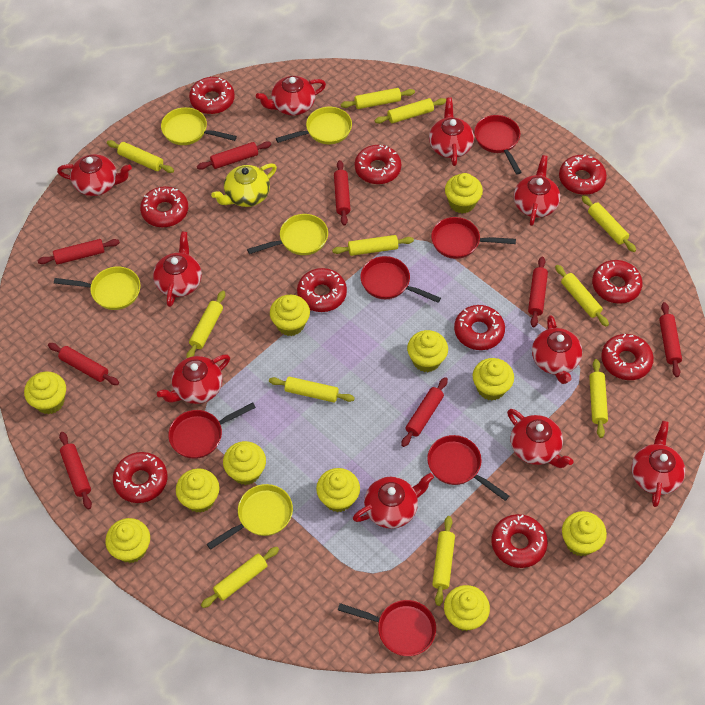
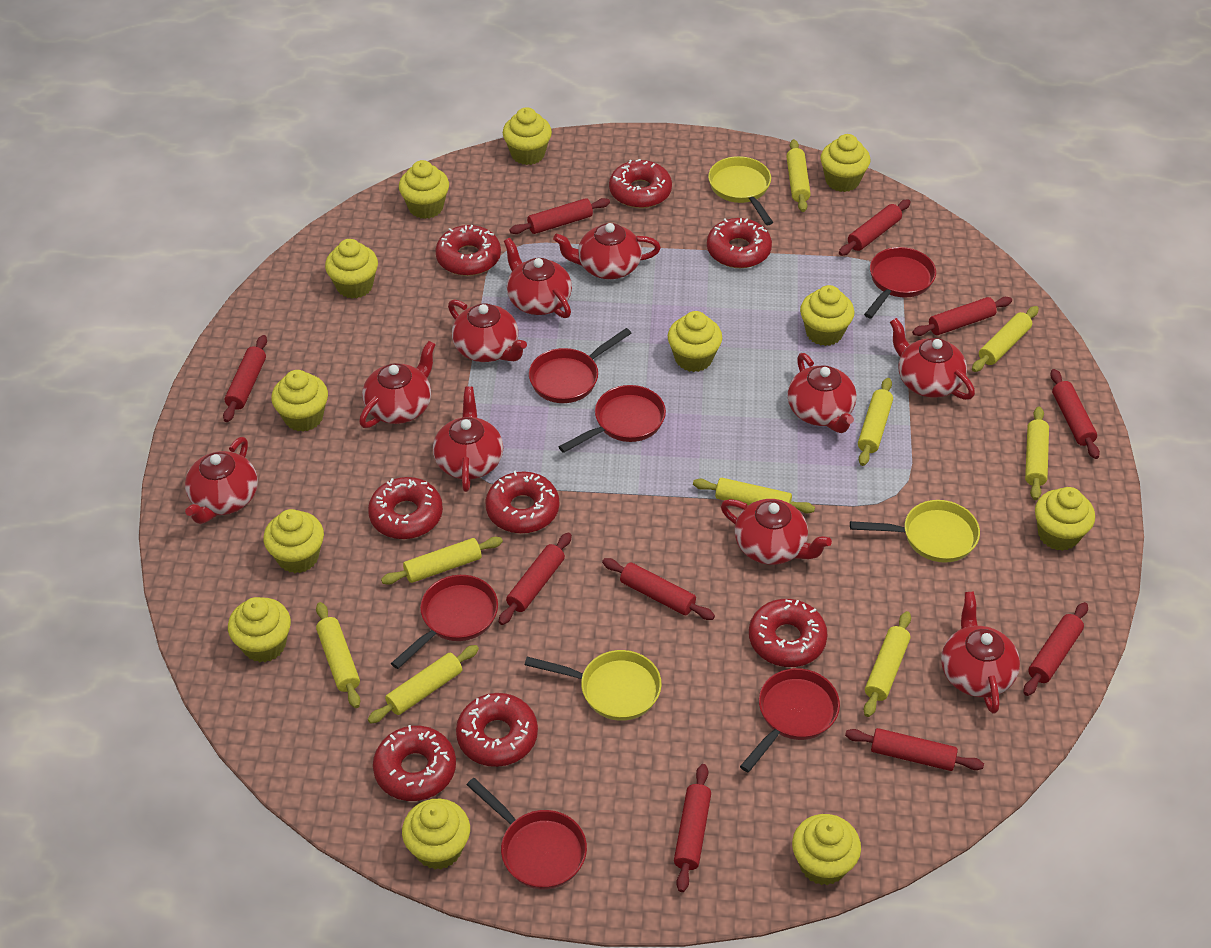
red donut: [113,452,168,503] [140,186,188,227] [189,77,235,114] [297,268,347,312] [355,145,401,184] [454,305,505,350] [491,514,548,568] [559,154,607,195] [592,260,643,304] [601,334,654,380] = 10 -> [368,477,443,539] [373,725,456,801] [435,225,501,276] [456,693,538,767] [485,471,559,534] [609,159,672,208] [707,218,772,268] [749,599,828,667] = 8
red rolling pin: [37,239,120,264] [48,343,119,385] [59,432,92,509] [197,141,271,170] [334,160,350,226] [401,377,448,447] [528,257,548,327] [659,302,682,377] = 8 -> [223,335,267,422] [499,532,572,625] [509,198,610,234] [602,558,715,620] [674,764,711,892] [839,199,911,256] [845,728,984,771] [912,297,1012,336] [1024,602,1088,696] [1050,369,1100,459] = 10
yellow cupcake: [24,372,66,414] [105,518,150,563] [176,468,220,513] [223,441,266,485] [270,295,310,336] [316,468,360,512] [407,330,448,372] [444,585,490,631] [445,173,483,213] [473,358,514,400] [562,511,607,556] = 11 -> [228,597,291,663] [263,509,324,573] [271,370,328,432] [325,239,378,299] [399,160,449,219] [402,799,470,869] [503,107,552,165] [668,311,722,372] [792,814,861,885] [800,285,854,346] [820,134,870,192] [1035,487,1095,551] = 12
yellow pan: [54,267,141,310] [161,107,237,145] [207,484,293,550] [247,214,328,255] [276,107,352,144] = 5 -> [525,650,662,721] [708,156,773,225] [850,500,980,563] = 3
yellow rolling pin: [107,140,174,173] [186,291,225,358] [201,547,279,608] [269,377,355,402] [332,235,414,256] [341,88,415,109] [375,98,446,124] [432,516,455,606] [555,265,609,327] [582,195,636,252] [589,359,608,438] = 11 -> [316,602,360,708] [368,645,479,724] [381,537,503,585] [693,478,815,513] [786,139,811,212] [858,378,893,466] [864,611,911,717] [972,306,1039,372] [1025,407,1049,500] = 9
yellow teapot: [211,163,277,207] = 1 -> none = 0

